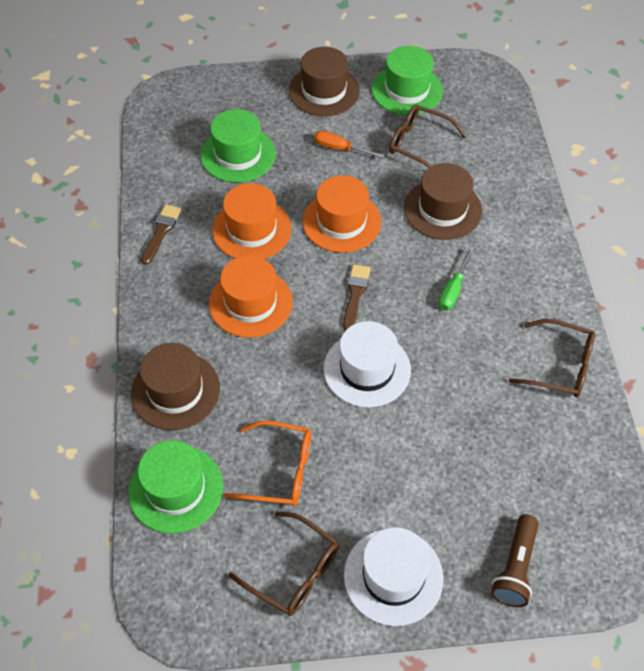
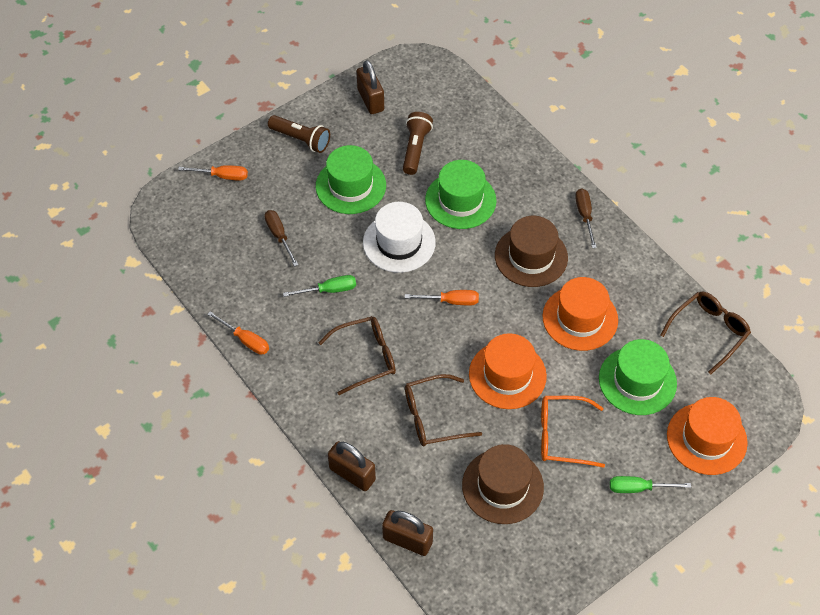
brown brush: [141,204,181,265] [343,264,371,331] = 2 -> none = 0
brown flashlight: [491,514,539,607] = 1 -> [268,115,330,153] [403,112,433,175] = 2
brown hat: [131,343,220,430] [289,47,360,116] [404,163,482,240] = 3 -> [462,444,544,524] [495,216,568,287] = 2
brown padlock: none = 0 -> [328,441,376,491] [357,60,384,114] [382,510,433,556] = 3
brown screwdriver: none = 0 -> [264,210,298,267] [575,188,597,248] = 2
green screwdriver: [439,247,474,310] = 1 -> [283,275,356,297] [610,476,691,493] = 2
orange screwdriver: [314,131,385,158] = 1 -> [178,165,248,181] [207,311,269,355] [405,290,479,305] = 3
white hat: [323,321,411,408] [344,527,444,626] = 2 -> [363,202,436,273] = 1

